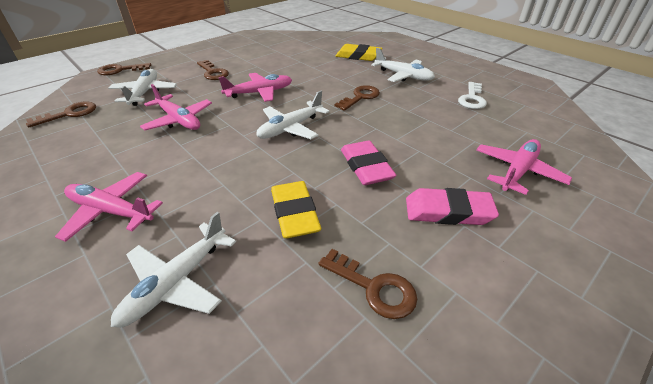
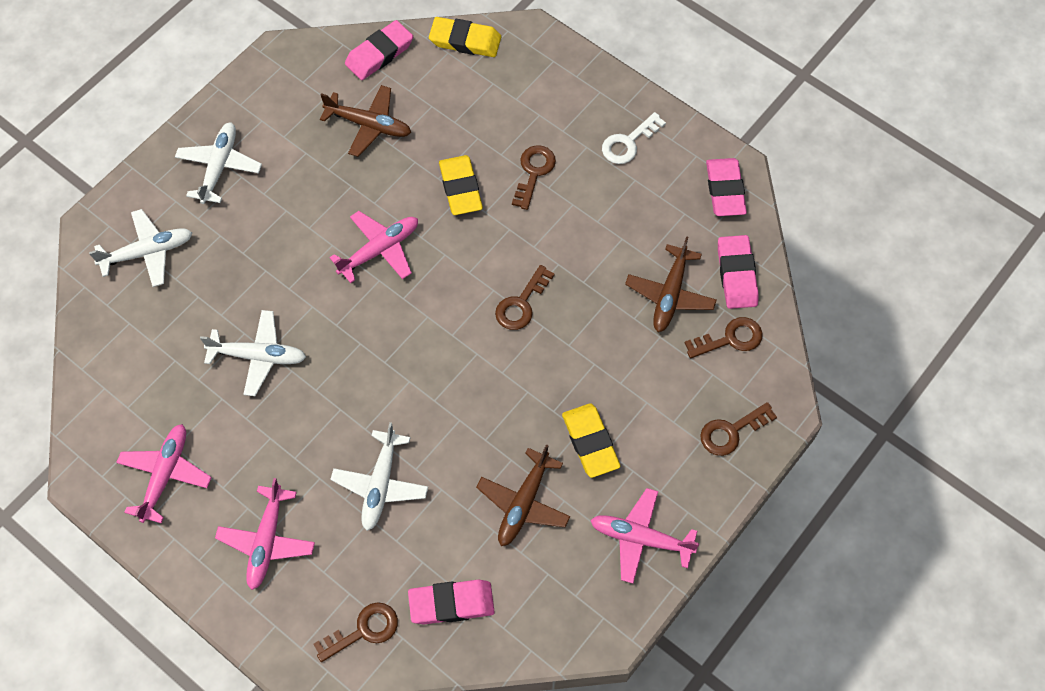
brown plane: none = 0 -> [320,85,411,157] [476,444,570,546] [625,236,717,332] = 3
pink eraser: [341,141,397,185] [406,188,499,225] = 2 -> [345,20,413,80] [408,579,495,625] [706,158,747,216] [718,235,759,309] = 4
yellow eraser: [271,181,321,239] [336,44,382,61] = 2 -> [429,17,501,57] [439,155,483,215] [562,403,621,478] = 3

